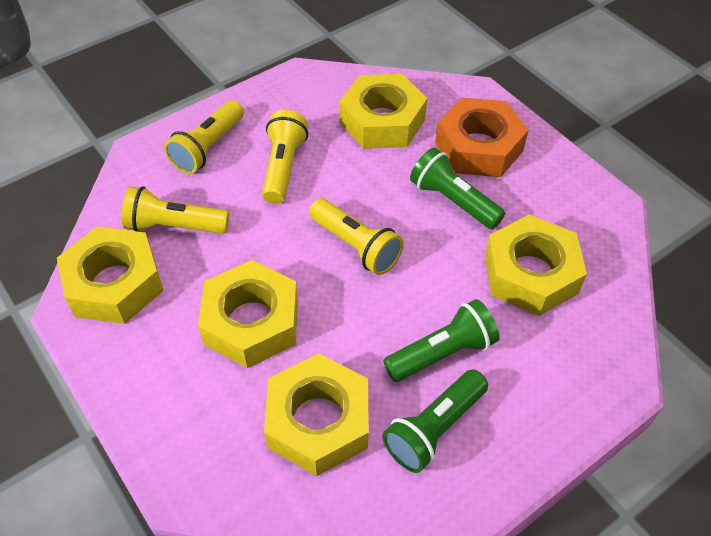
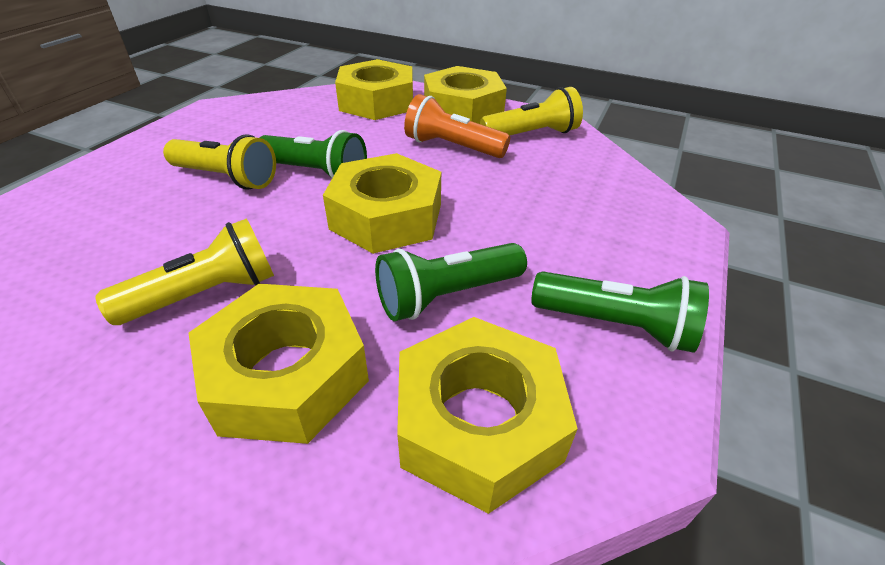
orange flashlight: none = 0 -> [404,94,510,158] = 1
orange nut: [435,98,529,177] = 1 -> none = 0
yellow flashlight: [122,186,229,234] [164,100,244,174] [262,110,308,204] [309,198,404,275] = 4 -> [95,218,274,325] [163,134,276,190] [480,87,583,135] = 3

